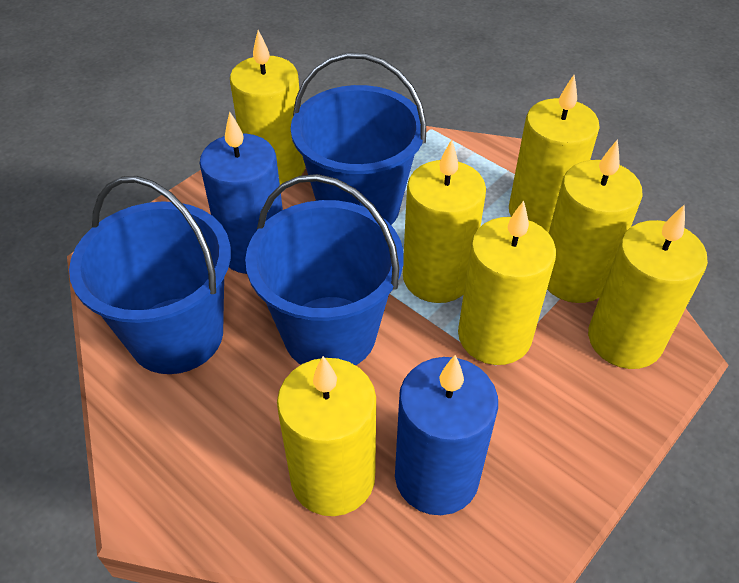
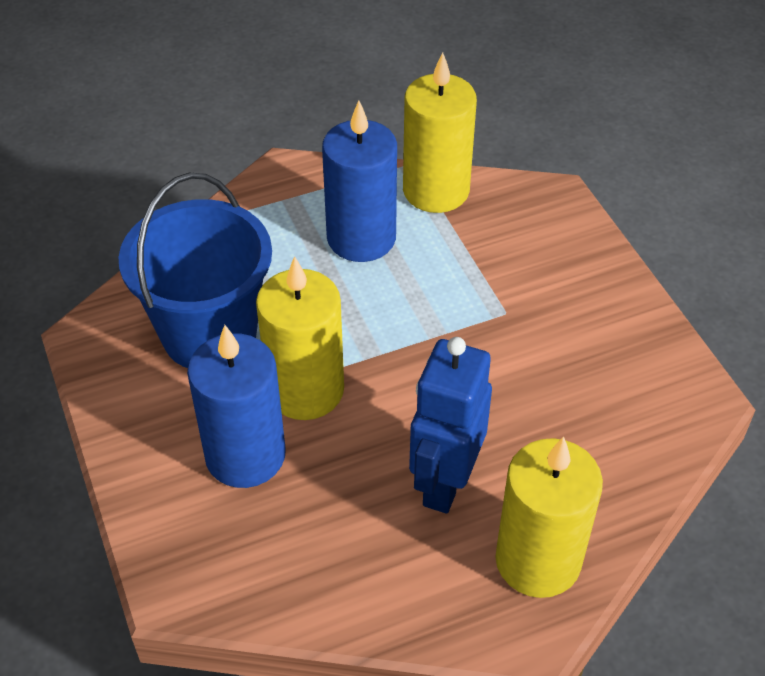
blue bucket: [69,176,231,374] [245,174,404,365] [291,52,426,225] = 3 -> [118,173,272,368] = 1
blue robot: none = 0 -> [409,337,492,513] = 1
yellow candle: [230,30,305,185] [277,356,376,516] [403,139,486,303] [458,201,556,365] [509,75,600,233] [547,139,642,303] [588,204,708,369] = 7 -> [256,256,344,420] [403,52,477,213] [495,437,603,598] = 3

